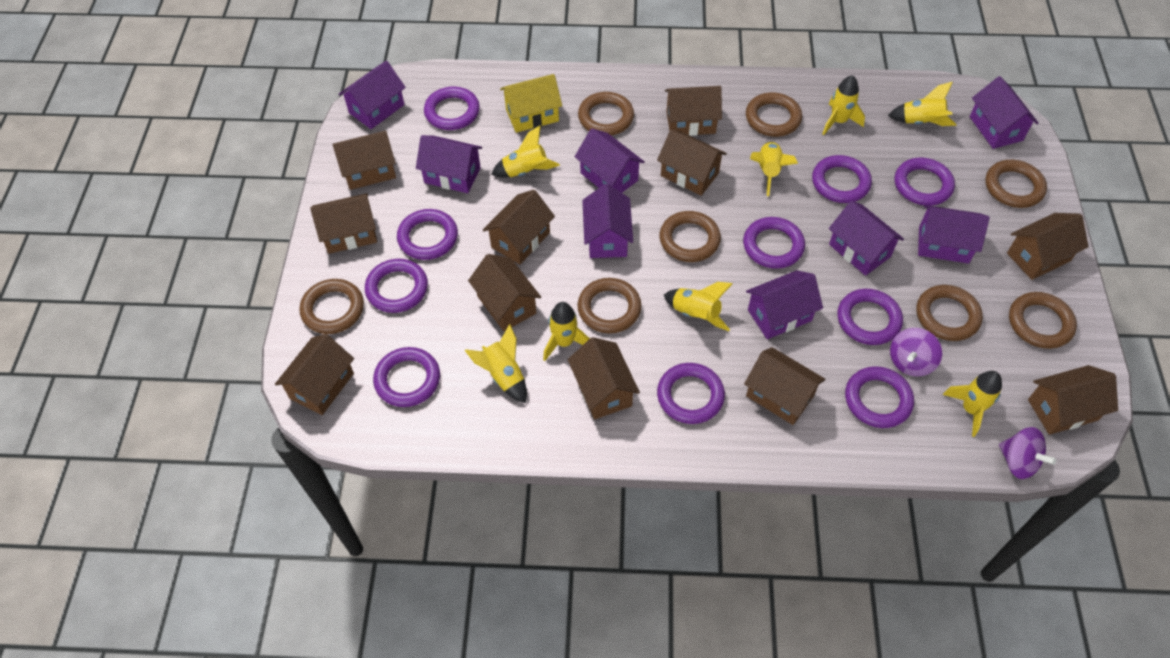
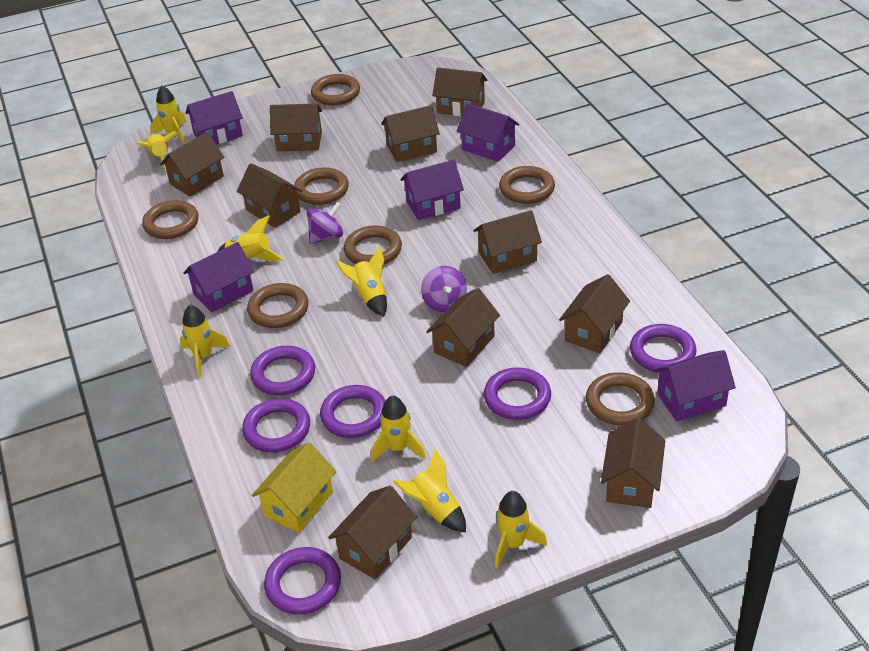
brown house: [275,334,354,415] [310,193,377,254] [332,131,396,190] [468,254,541,331] [483,190,555,265] [568,337,640,419] [657,129,727,196] [665,86,722,136] [744,347,825,425] [1007,213,1089,280] [1028,365,1118,435] = 11 -> [160,132,224,197] [237,163,302,228] [270,103,322,151] [328,486,417,579] [381,105,440,162] [426,288,500,367] [432,68,488,116] [474,210,542,274] [559,274,630,353] [601,417,665,508] = 10
brown ring: [299,279,364,334] [578,92,634,135] [578,278,642,333] [660,211,721,262] [746,92,802,137] [917,285,983,341] [986,160,1047,208] [1009,292,1077,349] = 8 -> [142,200,199,239] [247,283,308,328] [294,167,349,205] [311,74,360,105] [344,225,402,265] [499,166,555,204] [586,372,655,425] = 7
purple house: [339,60,406,129] [416,135,482,193] [575,128,645,193] [582,184,633,258] [746,270,823,339] [829,201,904,276] [918,205,990,264] [970,76,1039,149] = 8 -> [183,242,254,312] [186,91,243,144] [400,160,464,220] [456,103,519,162] [654,350,736,421] = 5
purple ring: [365,259,428,313] [373,347,440,407] [397,209,458,260] [424,87,480,130] [657,363,725,424] [743,217,805,269] [812,155,872,203] [837,289,903,345] [845,366,914,428] [895,158,955,206] = 10 -> [242,398,310,453] [250,346,315,395] [264,547,341,615] [320,385,386,438] [484,367,551,420] [630,324,697,373] = 6

